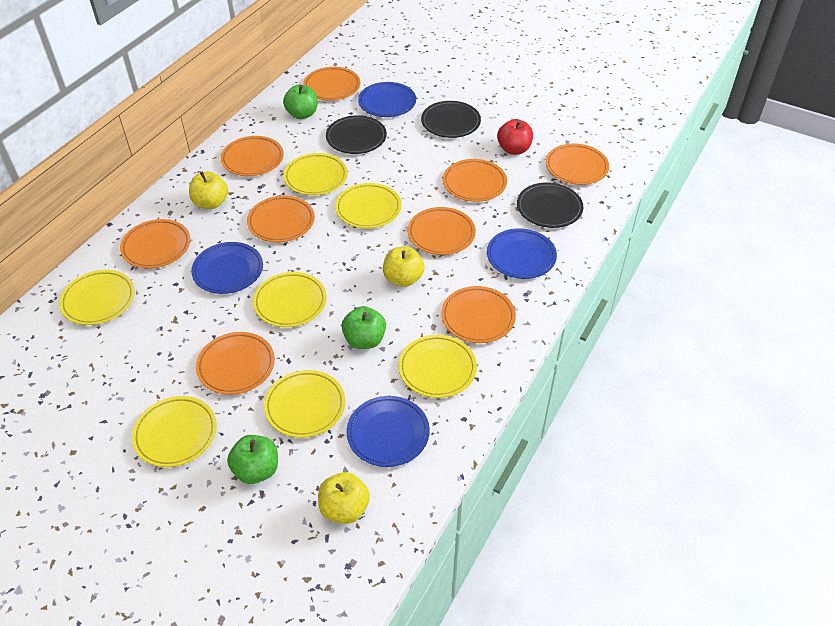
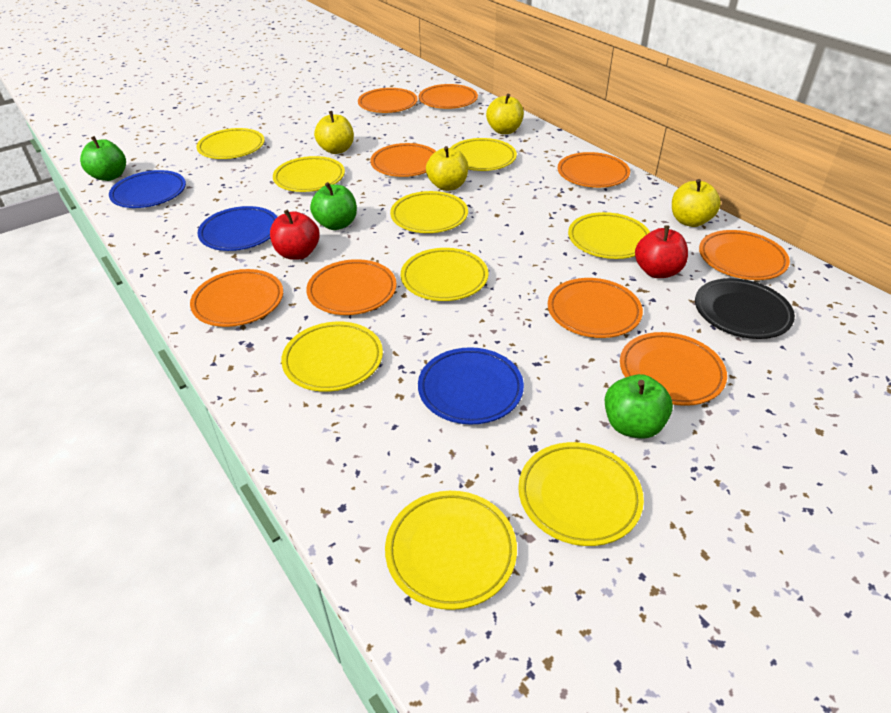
black plate: [326,115,387,154] [421,101,481,138] [517,182,583,228] = 3 -> [695,278,795,339] = 1
blue plate: [191,242,263,294] [347,396,430,467] [358,82,416,117] [487,228,557,279] = 4 -> [109,170,186,208] [197,206,277,251] [418,347,524,424] = 3
red apple: [497,119,533,155] = 1 -> [270,209,320,260] [635,225,688,278] = 2
yellow apple: [189,172,228,209] [318,472,370,524] [383,246,424,287] = 3 -> [314,111,354,154] [426,146,468,191] [486,93,524,134] [672,179,721,227] = 4
yellow plate: [59,270,135,325] [132,396,217,467] [253,272,327,327] [264,370,345,438] [284,153,348,195] [335,183,401,228] [399,335,477,398] = 7 -> [196,128,265,159] [273,156,345,192] [281,322,383,392] [385,491,517,610] [390,191,468,233] [401,248,489,301] [451,138,517,171] [518,442,644,546] [568,212,650,259] = 9

